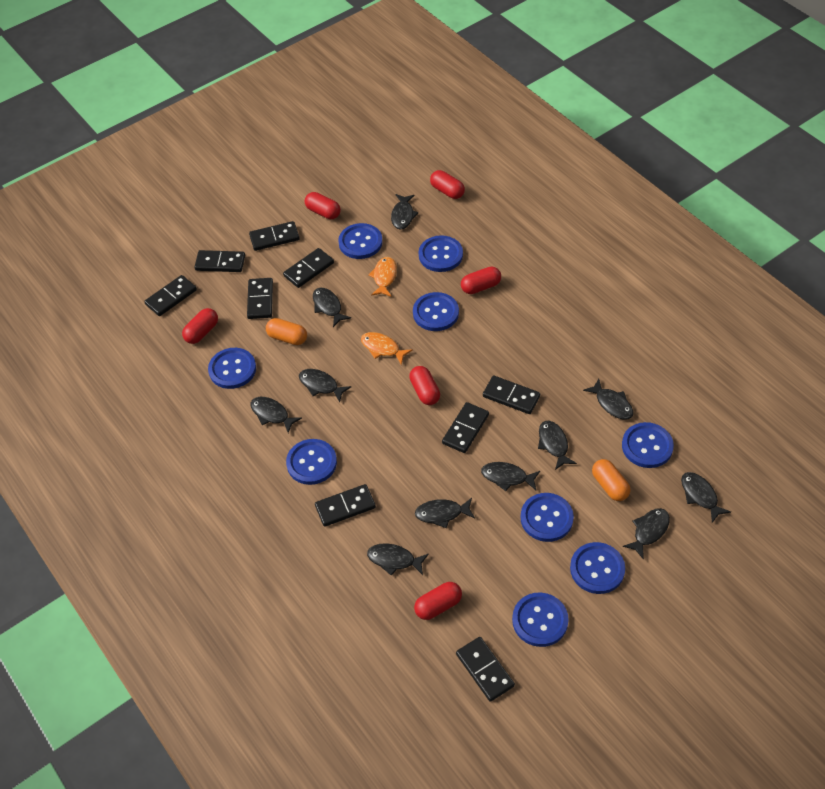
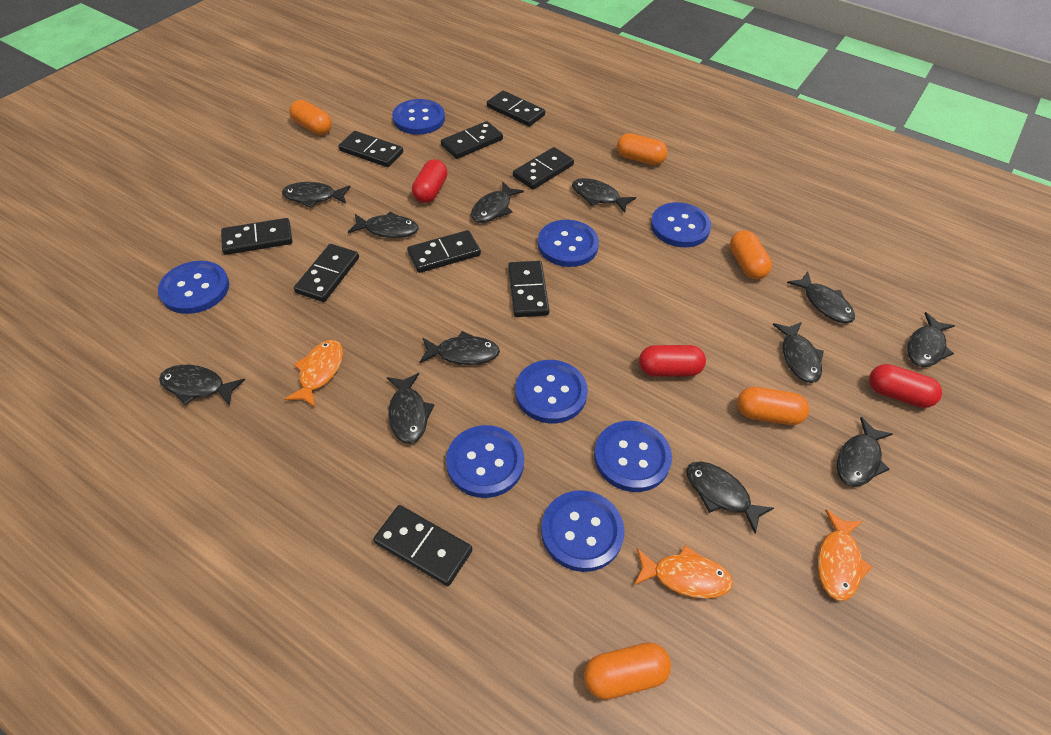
black fish: [250,397,302,433] [299,369,351,402] [313,287,351,327] [367,543,429,576] [391,194,419,230] [415,498,475,528] [481,462,540,491] [538,421,577,470] [583,379,633,420] [623,508,670,560] [681,472,731,523] = 11 -> [159,365,245,406] [282,182,351,208] [348,212,419,238] [387,373,434,444] [419,331,500,365] [471,181,524,223] [572,178,636,213] [686,462,774,534] [772,322,824,383] [787,271,855,323] [837,417,893,487] [907,312,955,367] = 12
blue button: [208,348,256,389] [286,439,337,485] [338,223,383,259] [413,292,459,331] [419,235,463,272] [512,593,569,647] [521,493,574,542] [570,542,625,594] [622,422,674,468] = 9 -> [158,261,229,314] [392,99,445,135] [446,425,524,498] [515,360,588,423] [538,220,599,267] [541,490,625,572] [594,421,672,492] [651,202,711,247] = 8
orange capsule: [266,318,307,345] [592,459,630,501] = 2 -> [289,100,332,135] [584,642,671,700] [617,133,667,165] [730,230,772,279] [737,387,809,425] = 5
orange fish: [361,332,413,365] [368,257,397,297] = 2 -> [284,340,343,408] [634,545,733,599] [818,510,872,601] = 3
red capsule: [182,308,218,344] [305,192,341,219] [409,366,440,405] [414,582,462,620] [430,170,465,199] [461,267,501,294] = 6 -> [412,159,448,203] [639,345,706,377] [869,364,942,408] = 3

